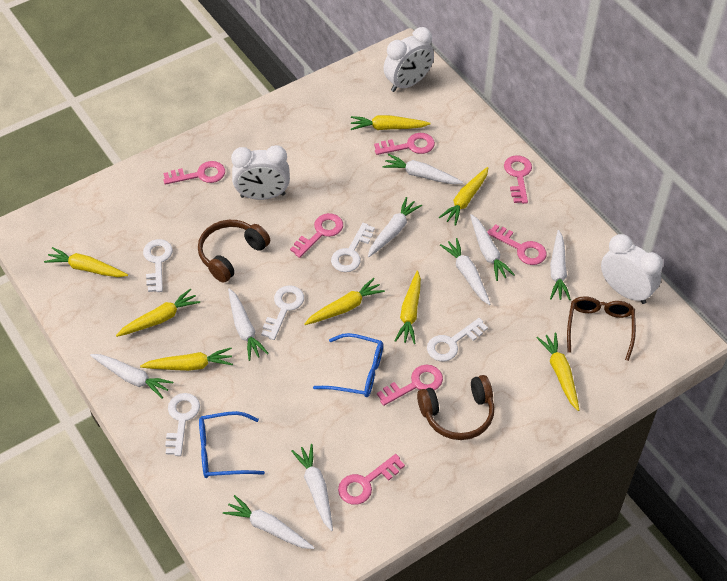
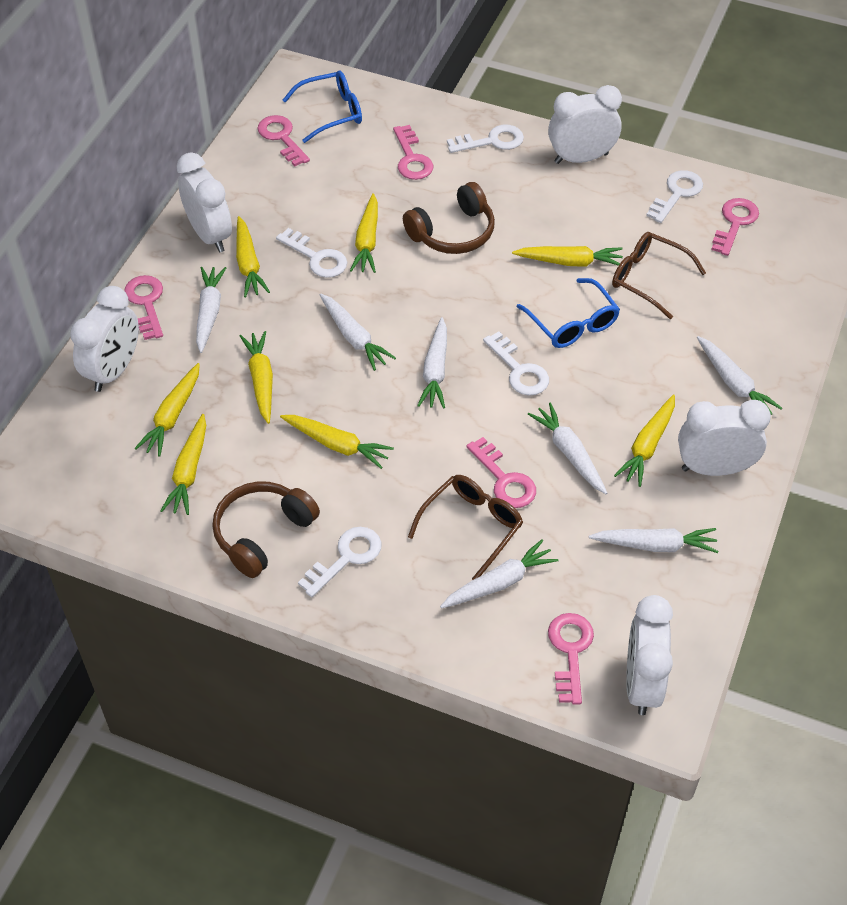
brown glasses: [567,296,636,361] = 1 -> [408,475,523,580] [612,232,706,319] = 2
pink key: [163,161,225,185] [290,213,343,258] [338,454,405,505] [374,133,435,155] [377,365,443,406] [487,224,547,265] [504,155,532,204] = 7 -> [124,275,163,340] [257,115,310,166] [393,125,433,180] [466,437,536,508] [548,613,594,705] [711,198,759,256] = 6
white carrot: [90,354,173,399] [223,495,315,549] [228,288,269,361] [291,444,333,531] [368,197,422,257] [382,154,463,184] [440,238,491,305] [470,214,515,281] [550,230,571,300] = 9 -> [196,267,226,353] [320,293,396,371] [417,317,447,409] [440,539,559,609] [528,403,607,494] [589,528,718,553] [697,336,782,415] = 7
white clock: [231,145,290,200] [383,27,434,92] [601,234,663,304] = 3 -> [70,286,139,392] [176,152,232,252] [548,85,622,164] [626,595,673,715] [678,400,771,476] = 5

